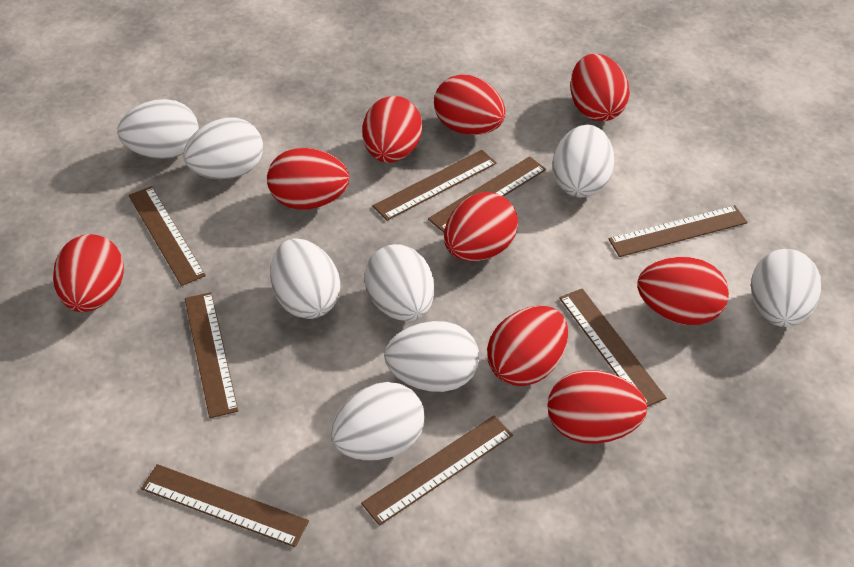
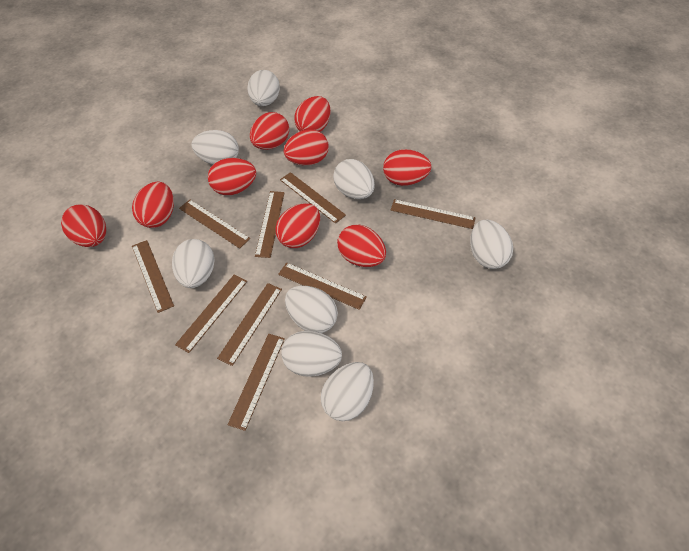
brown ruler: [129,186,206,286] [141,464,309,547] [185,292,238,418] [361,416,513,526] [373,150,497,221] [428,156,546,233] [559,288,667,407] [608,205,748,257] = 8 -> [132,240,174,313] [175,274,247,353] [179,200,250,249] [217,283,282,366] [228,334,285,431] [255,191,285,258] [278,262,367,310] [280,172,346,224] [391,199,476,229] = 9

